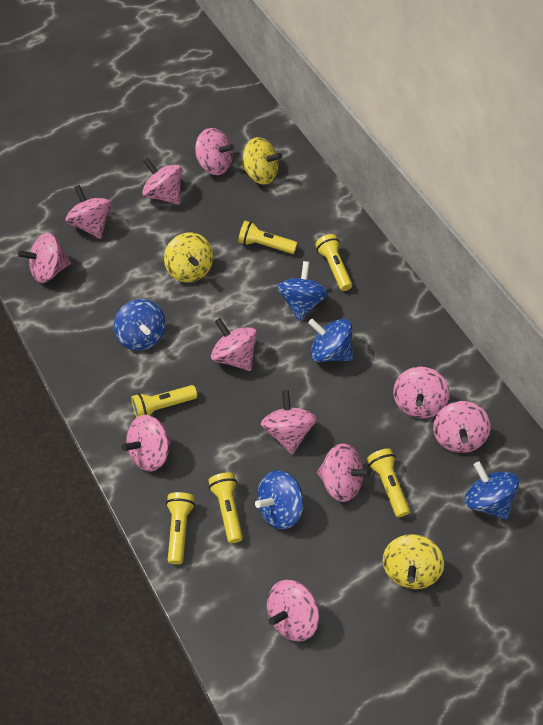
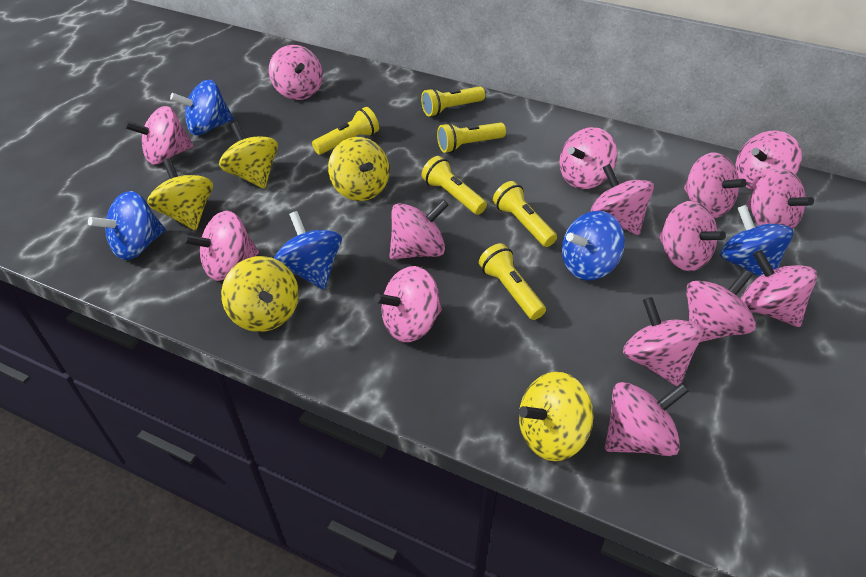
pink spinning top: [18,233,71,283] [66,185,111,239] [121,415,172,471] [142,158,182,204] [195,128,234,175] [211,318,257,371] [261,390,317,454] [267,580,320,642] [317,443,371,502] [393,367,449,419] [433,401,491,453] = 11 -> [125,106,194,165] [183,211,259,281] [269,45,323,100] [374,266,442,342] [389,200,449,259] [560,127,617,189] [591,164,654,235] [605,382,689,456] [623,297,704,386] [659,201,726,271] [684,152,747,218] [686,270,756,342] [736,131,802,190] [741,250,817,327] [747,168,814,229] = 15
yellow spinning top: [164,232,213,282] [241,137,282,185] [383,534,444,589] = 3 -> [147,158,213,230] [219,122,278,189] [221,256,299,332] [328,137,389,201] [519,372,593,461] = 5

